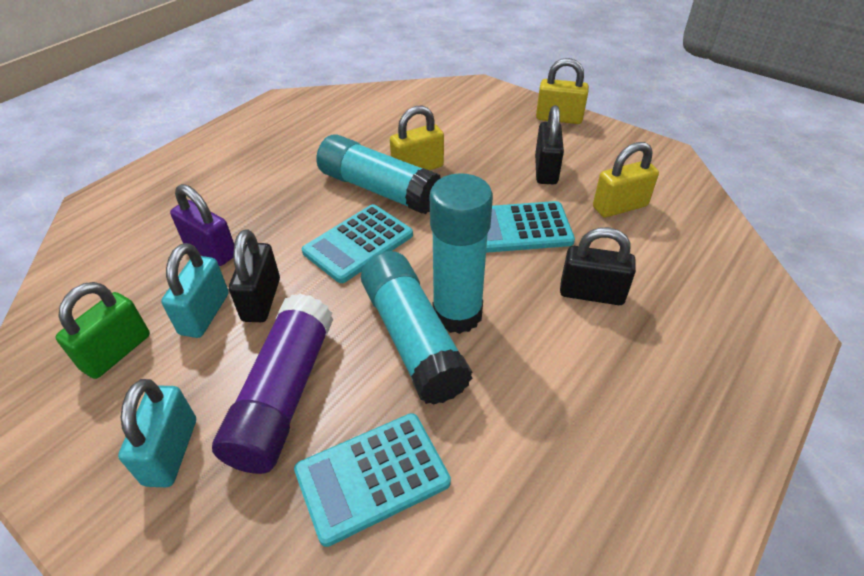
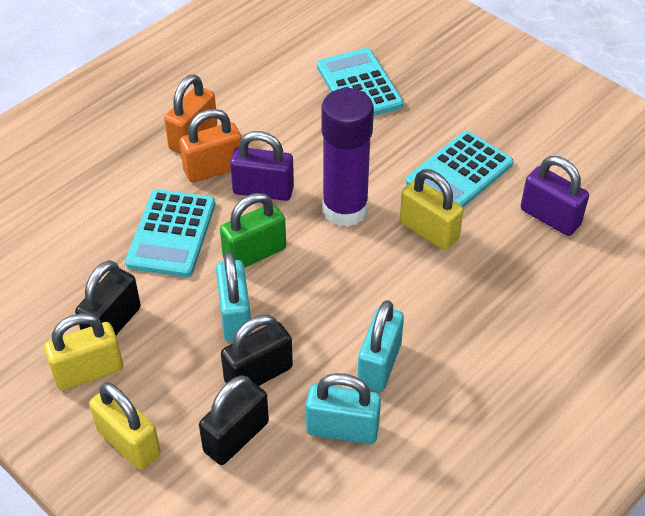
orange padlock: none = 0 -> [164,74,217,154] [180,109,242,183] = 2
purple padlock: [170,184,234,266] = 1 -> [230,131,294,201] [521,156,589,236] = 2
turquoise glue stick: [316,134,441,214] [361,251,472,405] [430,173,493,334] = 3 -> none = 0
turquoise padlock: [118,379,196,487] [161,243,229,338] = 2 -> [216,252,252,342] [306,373,381,444] [357,300,404,392] = 3

